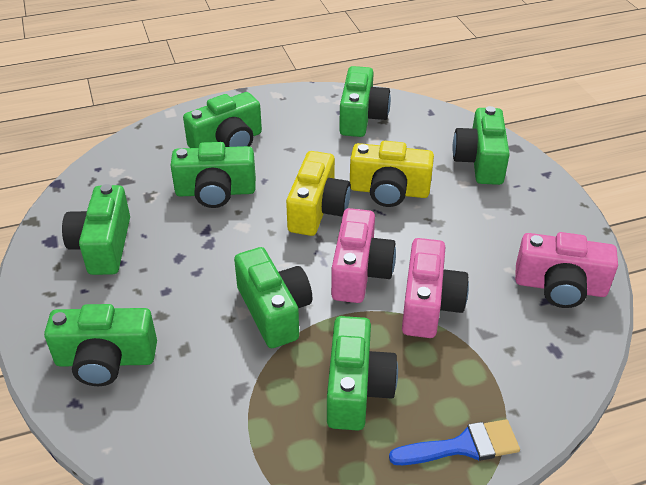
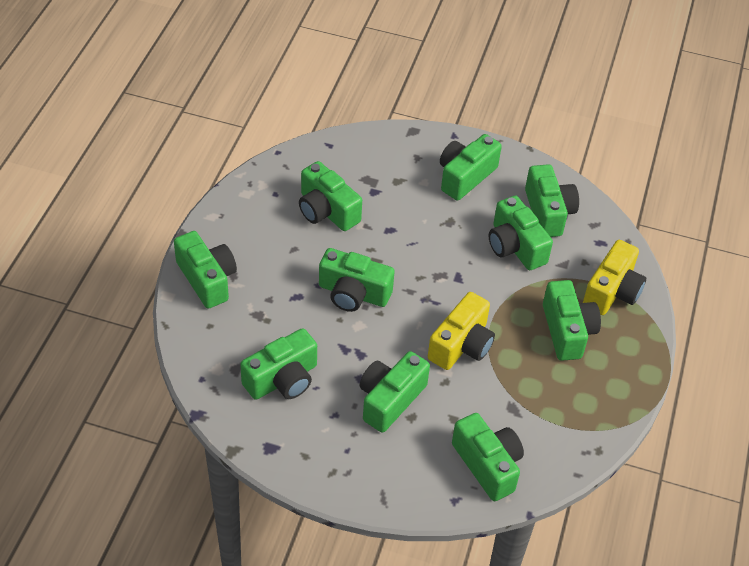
blue brush: [389,419,520,465] = 1 -> none = 0
green camera: [44,304,157,386] [62,184,130,275] [170,142,256,208] [183,92,262,148] [234,247,312,348] [327,316,398,431] [339,66,391,137] [453,106,510,185] = 8 -> [174,231,237,309] [240,328,317,400] [299,161,362,231] [319,248,395,312] [360,351,430,433] [440,134,502,201] [452,413,524,501] [489,195,553,270] [525,164,579,237] [543,280,601,361] = 10
pink camera: [331,208,396,303] [402,238,469,338] [515,232,618,308] = 3 -> none = 0

